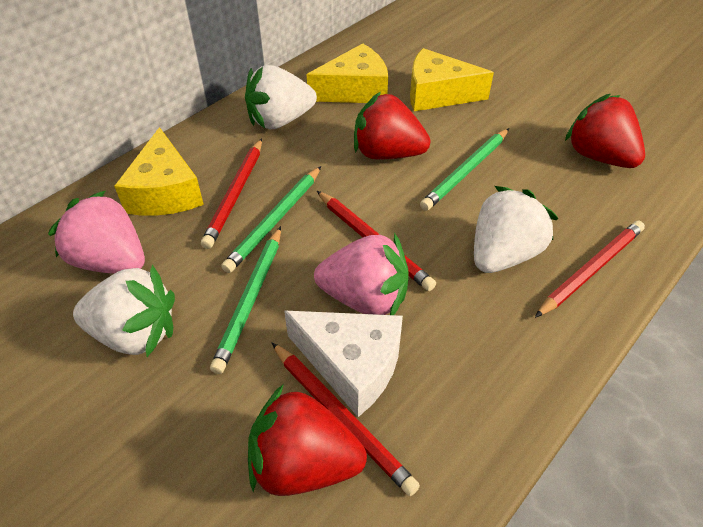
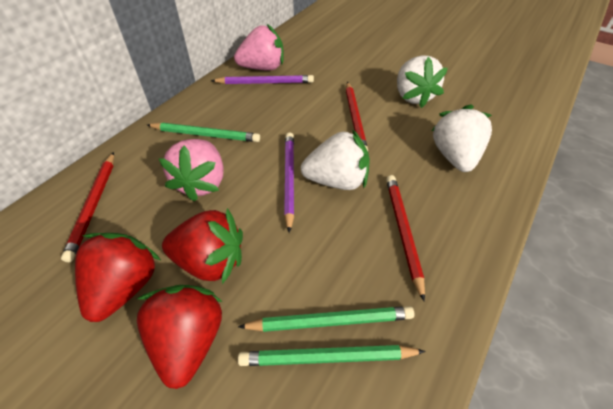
purple pencil: none = 0 -> [211,75,314,84] [284,132,294,233] = 2
red pencil: [201,138,262,249] [272,343,420,496] [317,191,436,291] [535,221,645,318] = 4 -> [61,152,114,262] [346,82,368,151] [386,175,425,302] = 3
white cheese: [284,311,403,417] = 1 -> none = 0
yellow cheese: [114,127,204,216] [307,43,388,103] [410,48,494,111] = 3 -> none = 0

